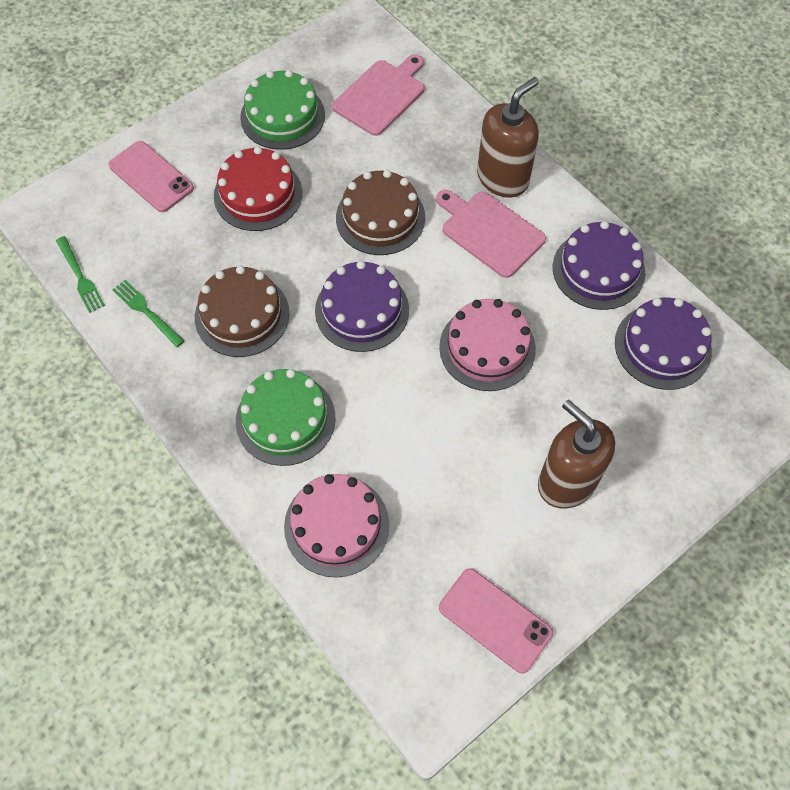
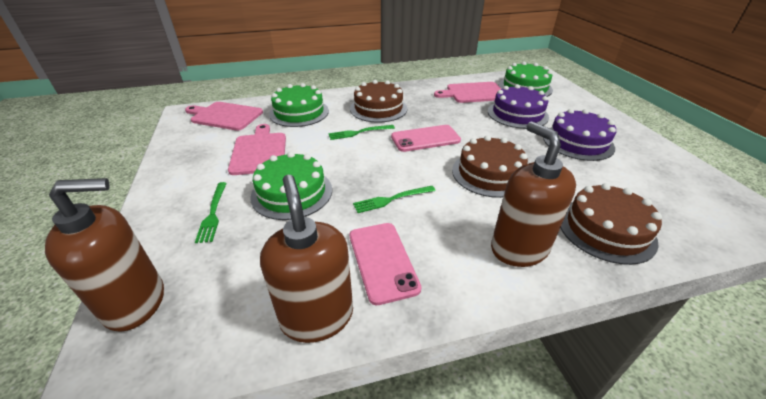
brown cake: [195,265,290,357] [336,170,425,255] = 2 -> [350,80,407,123] [452,135,528,198] [561,183,662,265] = 3
brown soap dispenser: [477,77,539,198] [538,400,615,509] = 2 -> [45,178,164,332] [260,175,353,343] [491,121,576,267] = 3
green cake: [236,369,335,466] [240,70,325,150] = 2 -> [250,152,332,220] [269,83,329,127] [499,62,553,97] = 3
green fork: [56,236,105,313] [112,280,184,347] = 2 -> [195,182,227,243] [328,125,395,140] [353,186,435,213] = 3
pink cake: [284,474,389,577] [439,299,536,391] = 2 -> none = 0
pink cutting board: [332,54,424,136] [436,190,546,278] = 2 -> [185,102,263,131] [228,124,286,175] [434,82,501,103] = 3
purple cake: [315,261,409,352] [553,221,645,310] [615,297,712,390] = 3 -> [488,84,549,129] [543,109,616,161] = 2
red cake: [214,146,302,231] = 1 -> none = 0

